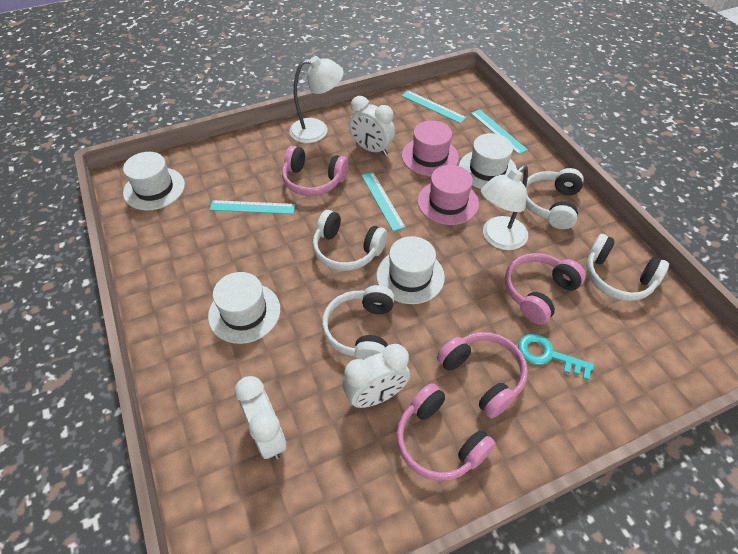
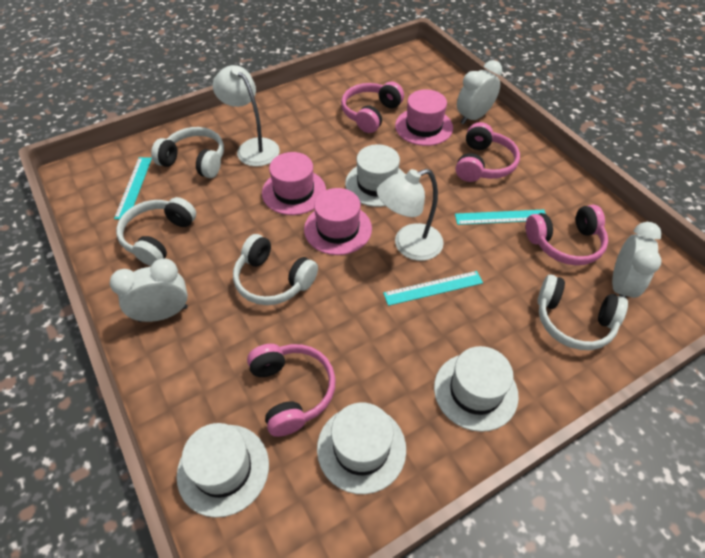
pink hat: [402,121,459,176] [417,165,479,225] = 2 -> [262,152,326,215] [304,188,372,255] [395,90,453,146] = 3
turquoise key: [518,334,594,381] = 1 -> none = 0
turquoise ruler: [209,200,295,214] [361,172,405,231] [401,91,467,124] [471,109,528,154] = 4 -> [114,157,152,219] [383,271,483,306] [455,210,546,225] = 3

